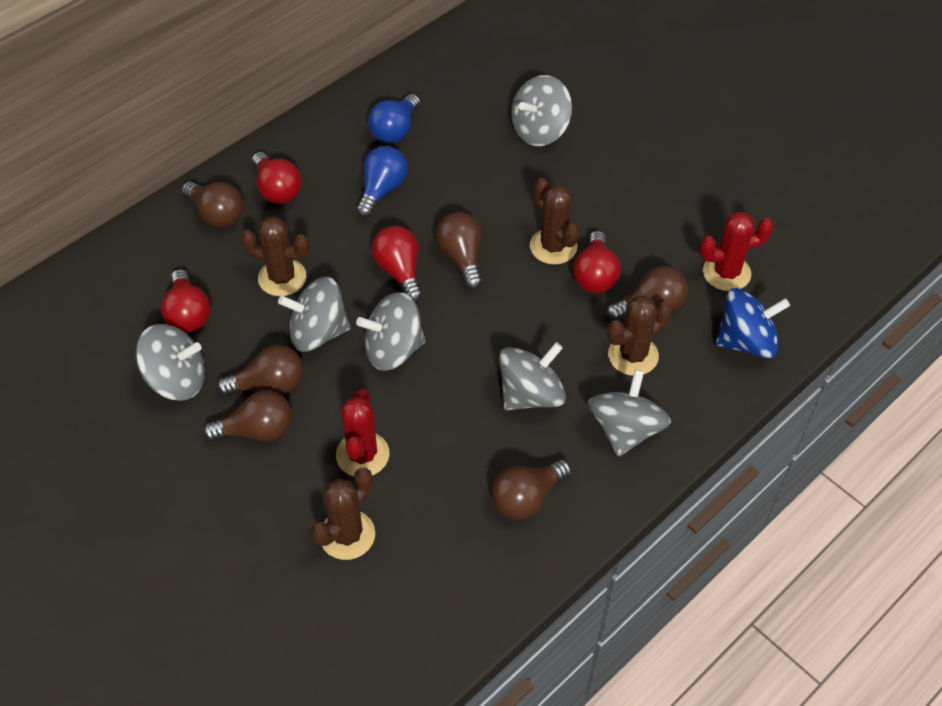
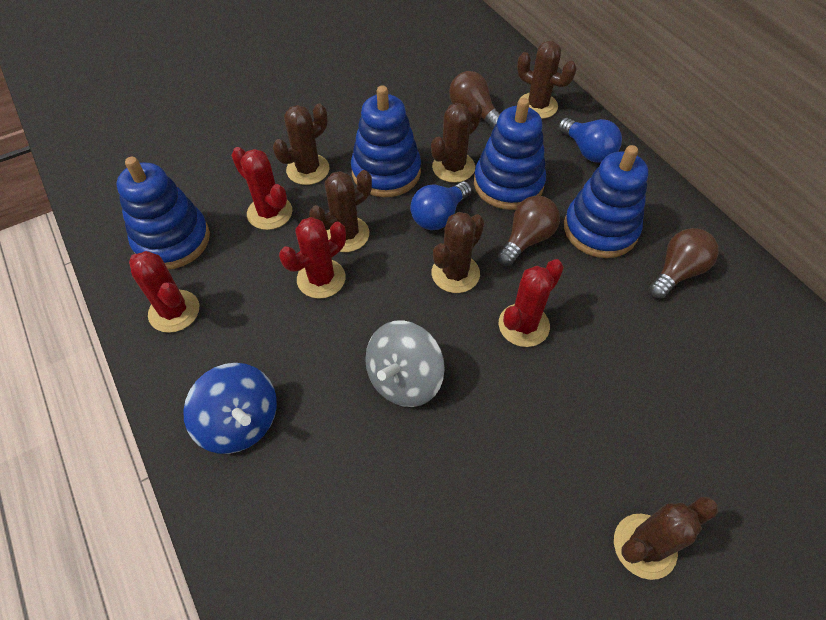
blue stacking toy: none = 0 -> [116,157,210,269] [351,85,421,197] [474,98,546,210] [564,145,648,258] = 4
brown cactus: [241,217,310,296] [311,468,375,560] [530,178,579,265] [607,295,672,376] = 4 -> [273,103,330,185] [309,170,372,252] [431,101,482,183] [432,212,484,293] [517,41,577,119] [614,496,718,580] = 6
brown light bulb: [181,182,244,228] [203,390,292,442] [217,345,303,396] [436,212,482,290] [492,459,572,520] [606,266,688,321] = 6 -> [449,71,500,128] [497,196,560,266] [649,228,719,299] = 3
grey spinning top: [136,324,205,401] [278,277,351,352] [356,292,426,371] [499,342,566,410] [511,75,572,146] [588,369,671,457] = 6 -> [365,321,445,407] = 1
red cactus: [336,389,390,477] [699,211,774,291] = 2 -> [129,251,199,333] [231,147,292,230] [279,217,346,299] [499,259,564,347] = 4
red light bulb: [161,269,210,333] [252,152,302,204] [372,226,422,303] [573,231,621,293] = 4 -> none = 0

